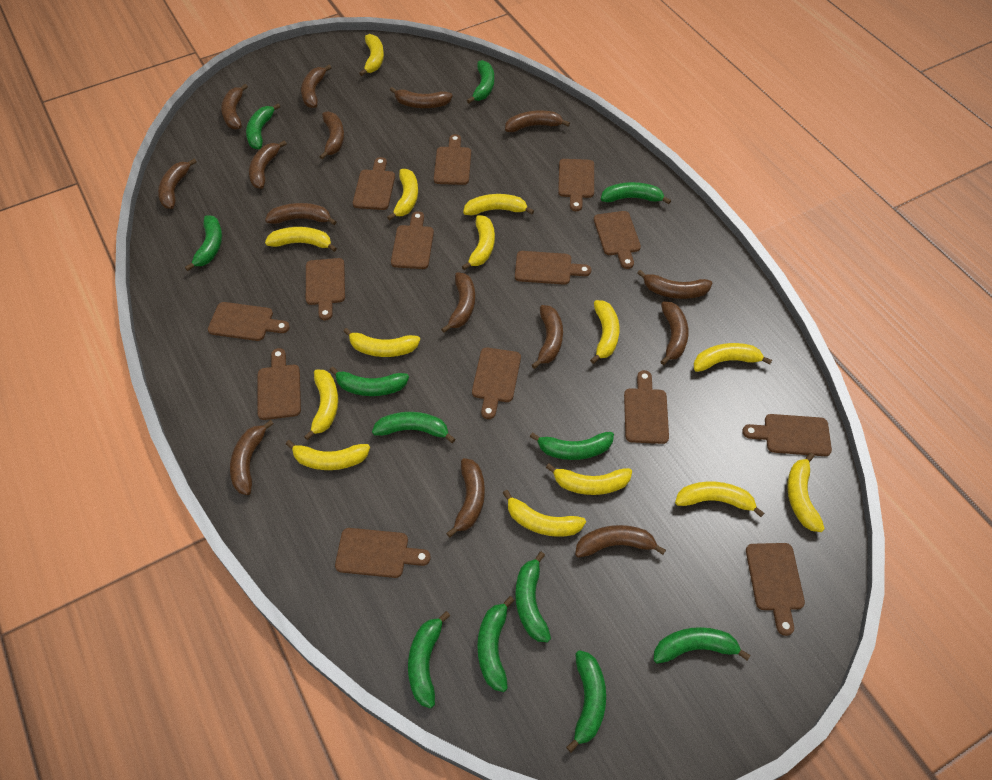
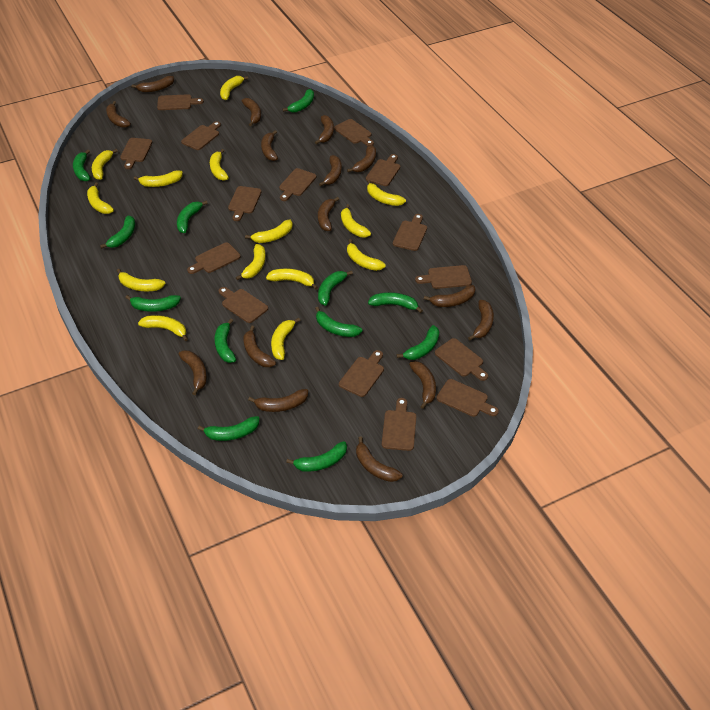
brown cutting board: [208,302,290,341] [258,348,301,420] [306,258,345,320] [335,528,431,578] [353,157,395,210] [391,211,434,269] [434,134,471,185] [472,348,521,419] [515,251,591,285] [558,159,594,211] [594,211,641,269] [624,370,669,444] [742,414,832,456] [746,543,805,636] = 14 -> [120,138,152,169] [157,94,204,110] [181,121,221,150] [187,242,240,274] [218,287,268,323] [228,186,262,221] [279,168,316,201] [334,119,374,146] [339,350,384,397] [366,154,400,186] [382,398,416,451] [393,214,427,251] [415,265,472,289] [435,338,488,381] [436,379,499,417] = 15

